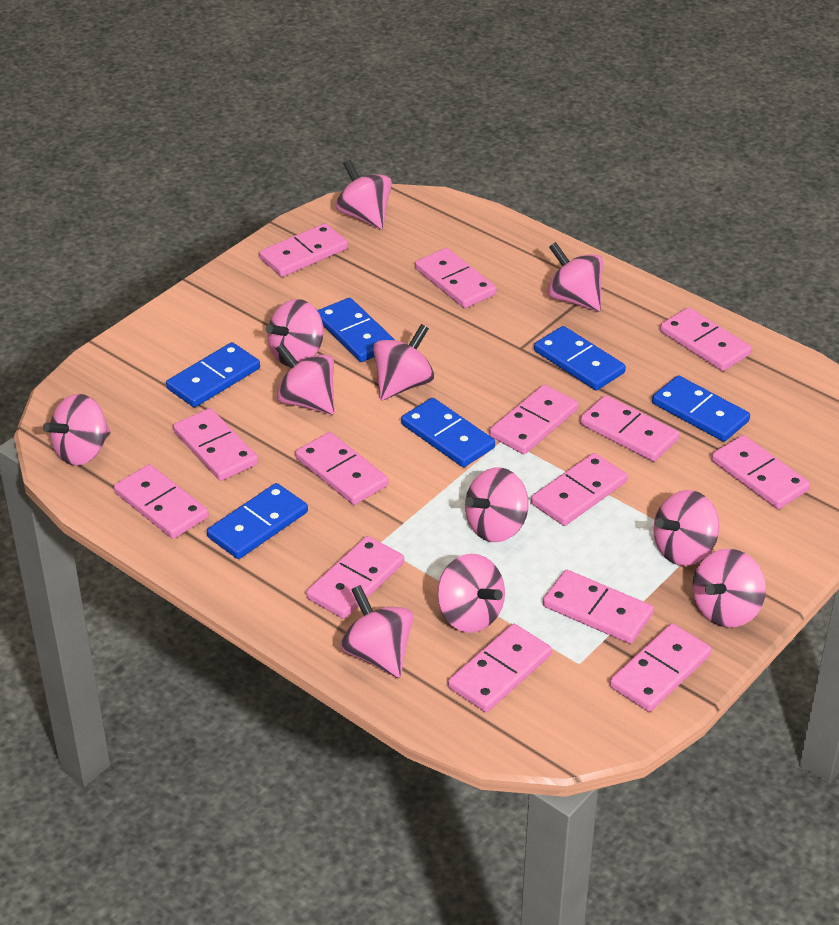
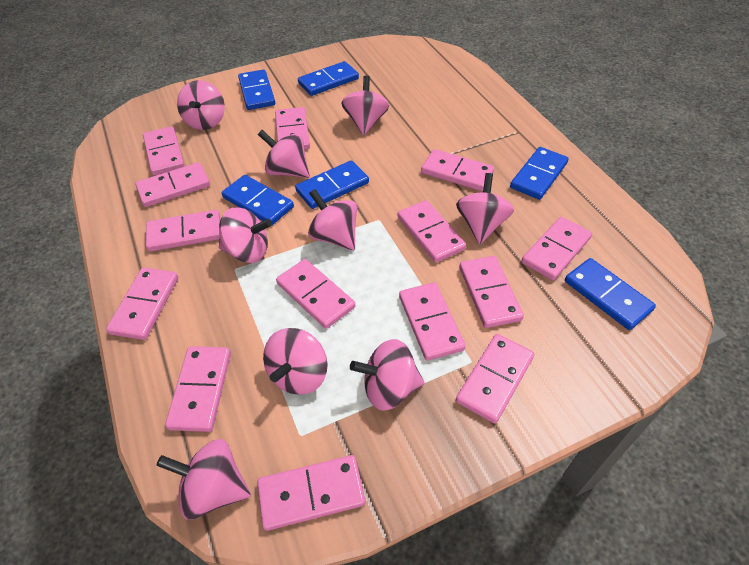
pink spinning top: [43,394,111,466] [266,299,323,367] [276,343,335,415] [336,160,392,229] [340,585,413,678] [373,324,434,400] [437,554,505,633] [465,467,529,542] [547,242,603,311] [653,490,719,566] [692,549,766,627] = 11 -> [156,439,251,519] [177,80,225,130] [219,207,272,263] [258,130,310,178] [263,328,328,395] [308,189,357,251] [342,75,389,135] [350,339,424,411] [456,173,514,244] = 9

